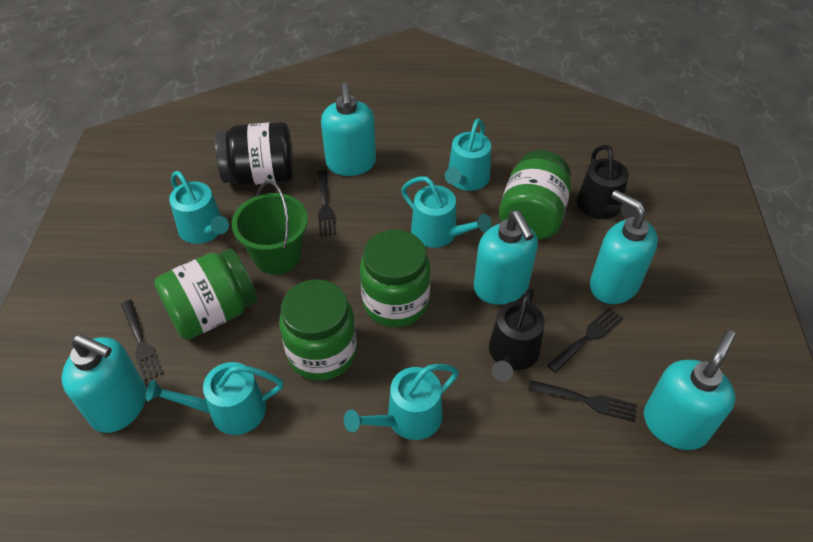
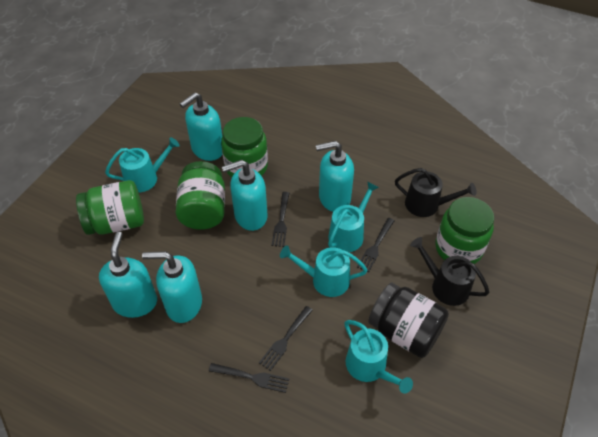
green bucket: [232,181,308,274] = 1 -> none = 0
turquoise watering can: [146,362,283,435] [169,171,229,244] [344,364,459,440] [401,176,492,248] [445,118,491,191] = 5 -> [105,137,179,192] [280,245,367,297] [328,181,379,252] [344,320,413,394] = 4

